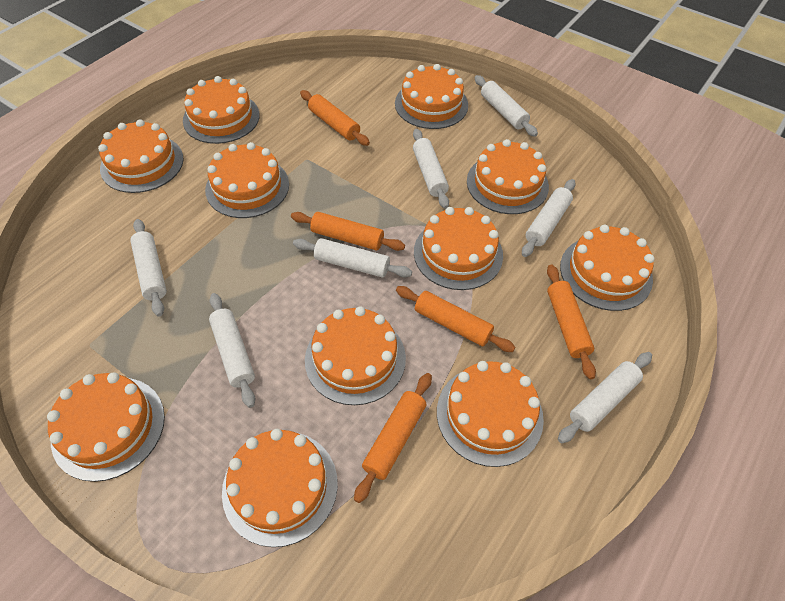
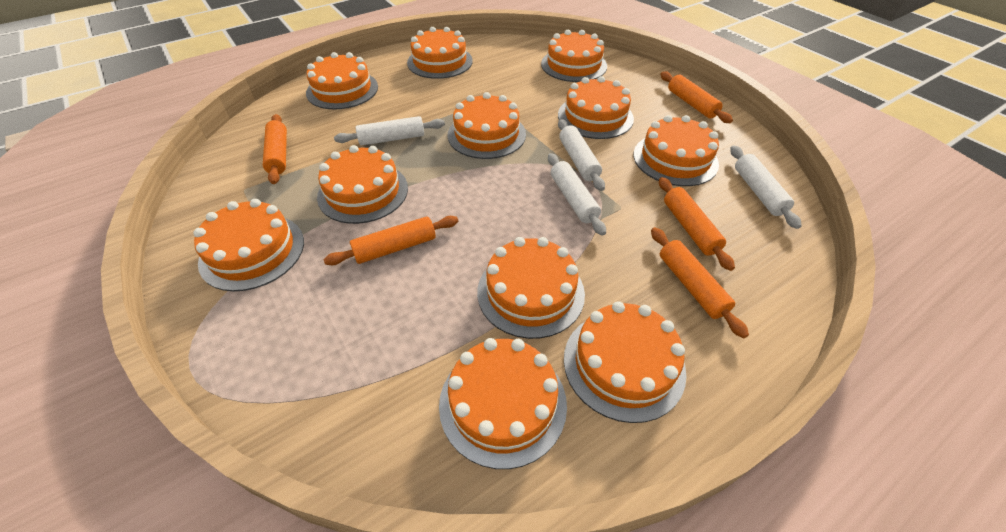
white rolling pin: [130,219,167,316] [209,293,255,408] [293,238,412,278] [413,129,449,209] [475,75,538,137] [522,179,576,257] [558,352,652,443] = 7 -> [334,116,445,145] [548,153,606,236] [558,119,605,191] [730,146,802,229] = 4

